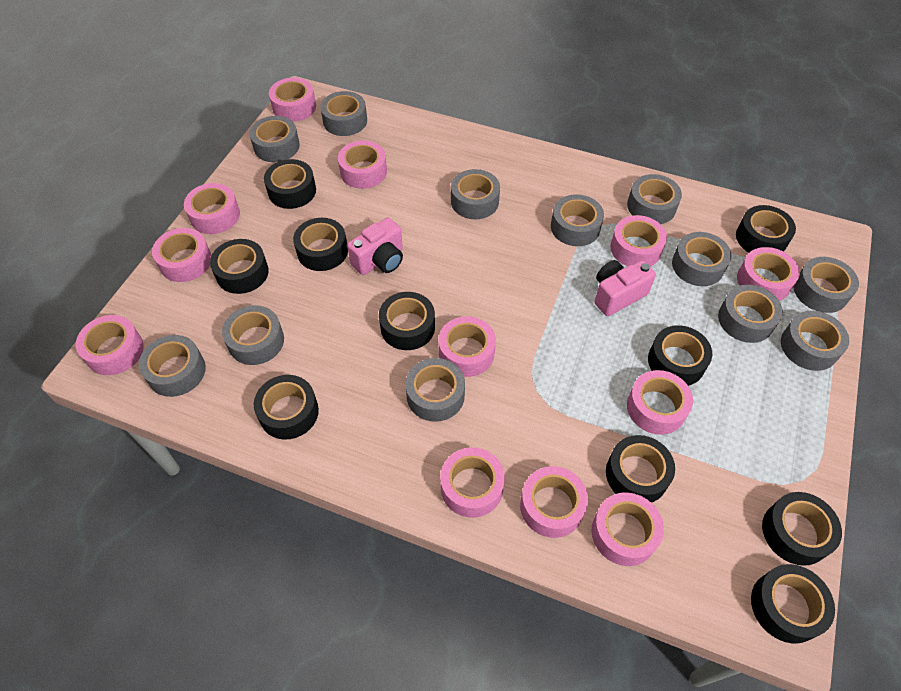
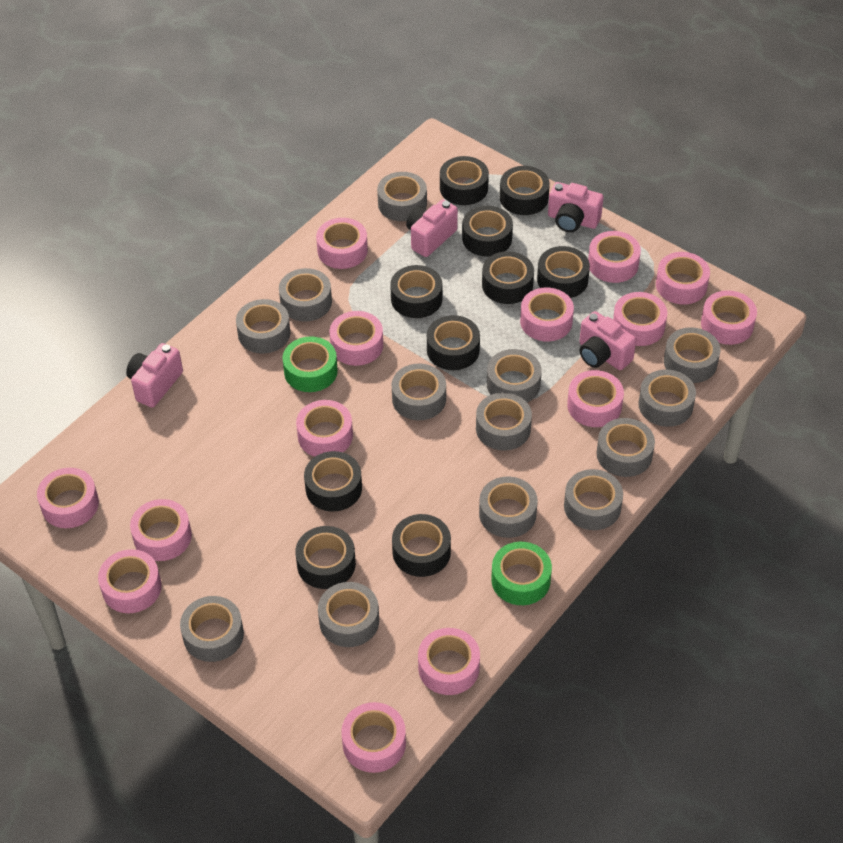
green tape: none = 0 -> [283,336,338,392] [491,542,552,605] = 2
grey tape: [139,335,206,397] [222,305,284,365] [249,116,300,162] [320,91,367,136] [405,358,465,422] [451,169,500,219] [551,194,604,246] [627,174,682,224] [672,232,732,286] [718,285,783,343] [781,311,849,371] [794,257,859,313] = 12 -> [180,596,244,662] [236,299,290,354] [279,268,332,322] [318,582,379,647] [377,172,427,221] [392,364,446,420] [476,393,532,451] [479,476,538,538] [487,349,542,403] [564,469,623,530] [596,418,655,477] [638,370,696,427] [664,327,720,383] = 13
pink camera: [347,218,403,275] [594,260,656,316] = 2 -> [126,343,183,408] [406,200,458,257] [548,182,603,232] [579,311,636,370] = 4
pink tape: [76,315,144,375] [152,228,211,282] [184,183,240,234] [269,77,316,122] [338,140,387,189] [439,316,496,377] [440,447,505,518] [520,466,588,538] [592,492,664,566] [610,215,667,267] [627,370,693,435] [737,247,800,301] = 12 -> [37,468,99,528] [98,549,162,613] [130,499,192,561] [296,400,353,457] [316,218,368,269] [330,311,383,366] [341,702,406,773] [418,628,480,695] [520,288,574,341] [567,370,624,427] [588,231,641,283] [613,292,667,346] [656,252,710,304] [701,290,757,345] = 14

